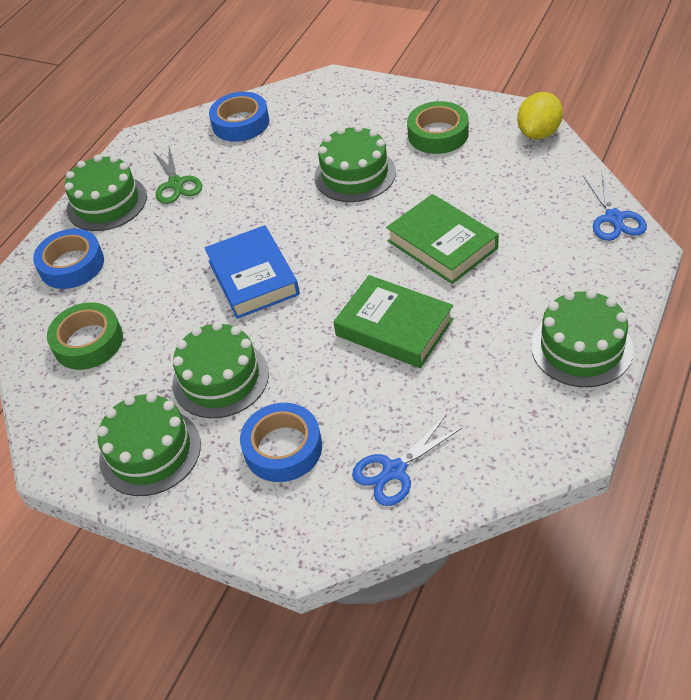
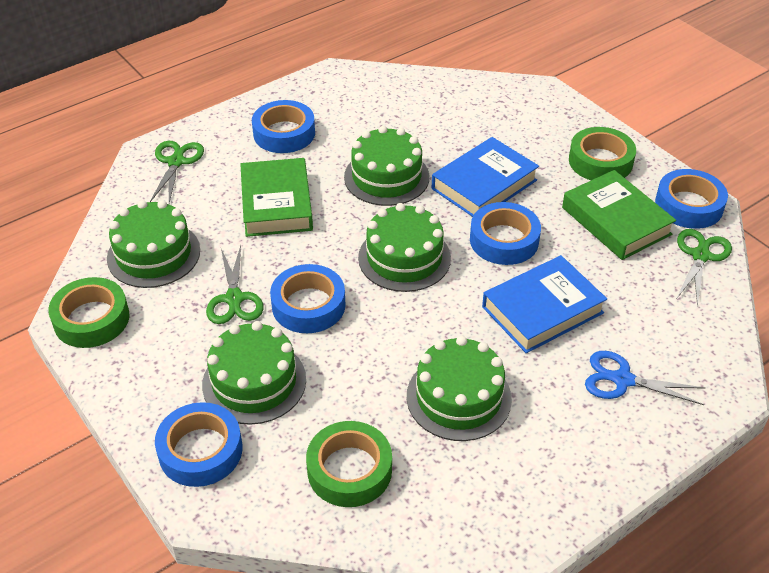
blue book: [204,225,300,319] = 1 -> [432,137,539,217] [482,255,607,353] = 2
blue scissors: [352,415,462,506] [583,173,647,241] = 2 -> [585,351,705,405] = 1
blue tape: [33,229,104,289] [209,92,269,142] [240,403,322,482] = 3 -> [155,402,243,487] [252,100,315,153] [270,264,345,333] [470,202,541,265] [655,169,728,229] = 5
green scissors: [153,147,202,204] = 1 -> [150,141,204,203] [206,245,263,324] [677,229,732,306] = 3
green tape: [47,302,123,370] [407,101,469,154] = 2 -> [48,277,129,348] [306,421,392,507] [569,127,636,180] = 3
yellow lemon: [517,92,563,139] = 1 -> none = 0

